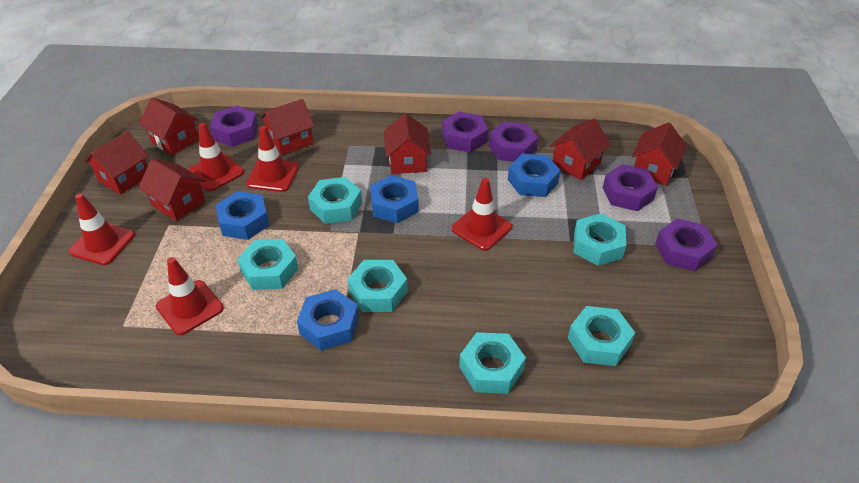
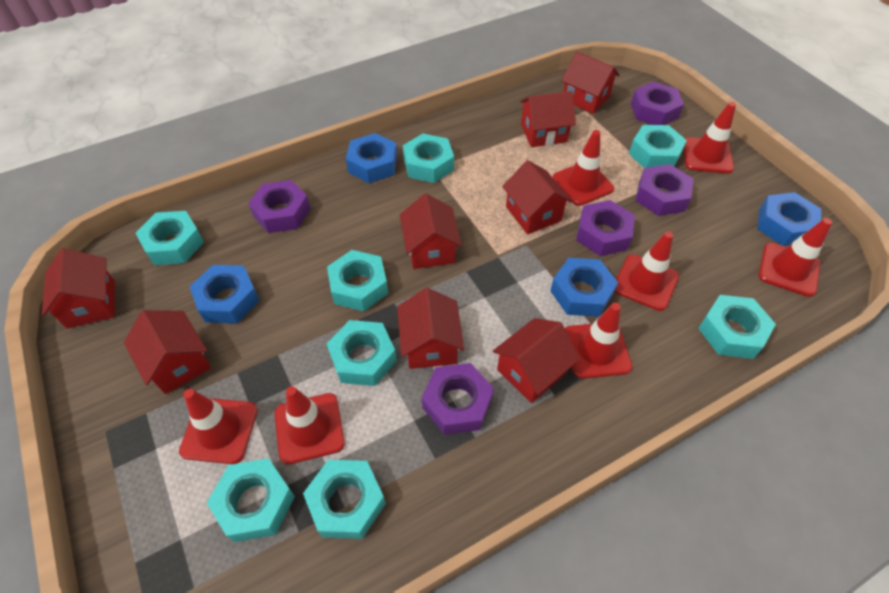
red house: [84,131,149,195] [138,158,205,221] [139,97,199,156] [260,99,315,155] [384,113,431,174] [550,119,611,180] [632,122,687,186] = 7 -> [42,248,115,329] [124,310,211,394] [397,288,464,369] [400,194,462,269] [493,318,580,403] [502,160,573,234] [520,91,576,147] [561,52,620,114] = 8
red traffic cone: [69,193,135,265] [156,257,224,335] [188,123,244,192] [246,126,299,192] [451,178,512,251] = 5 -> [179,389,258,464] [275,386,345,465] [552,130,614,206] [565,303,632,379] [615,231,679,311] [683,102,736,174] [759,218,832,297] = 7
turquoise nut: [237,239,298,290] [308,177,362,224] [347,260,408,312] [459,332,526,394] [568,306,635,366] [574,213,626,266] = 6 -> [136,211,204,265] [207,458,295,542] [303,460,386,539] [327,250,388,312] [327,320,397,386] [403,133,454,183] [629,125,687,168] [698,295,776,359] = 8

